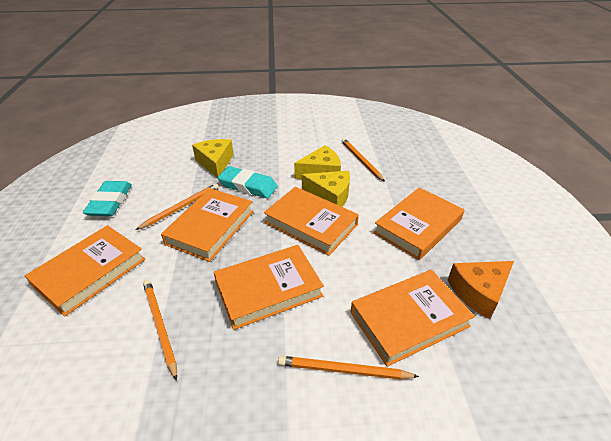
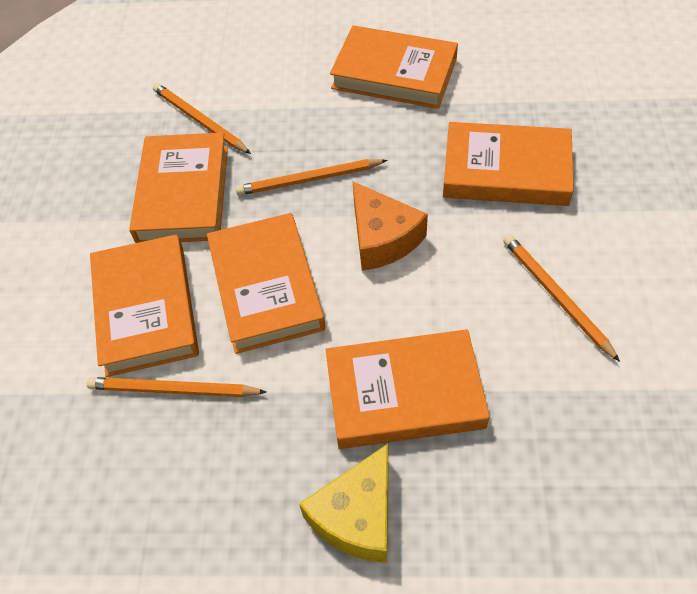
turquoise eraser: [83,181,132,216] [218,166,278,198] = 2 -> none = 0
yellow cheese: [192,139,234,178] [294,145,341,179] [302,171,350,207] = 3 -> [299,444,388,563] = 1

